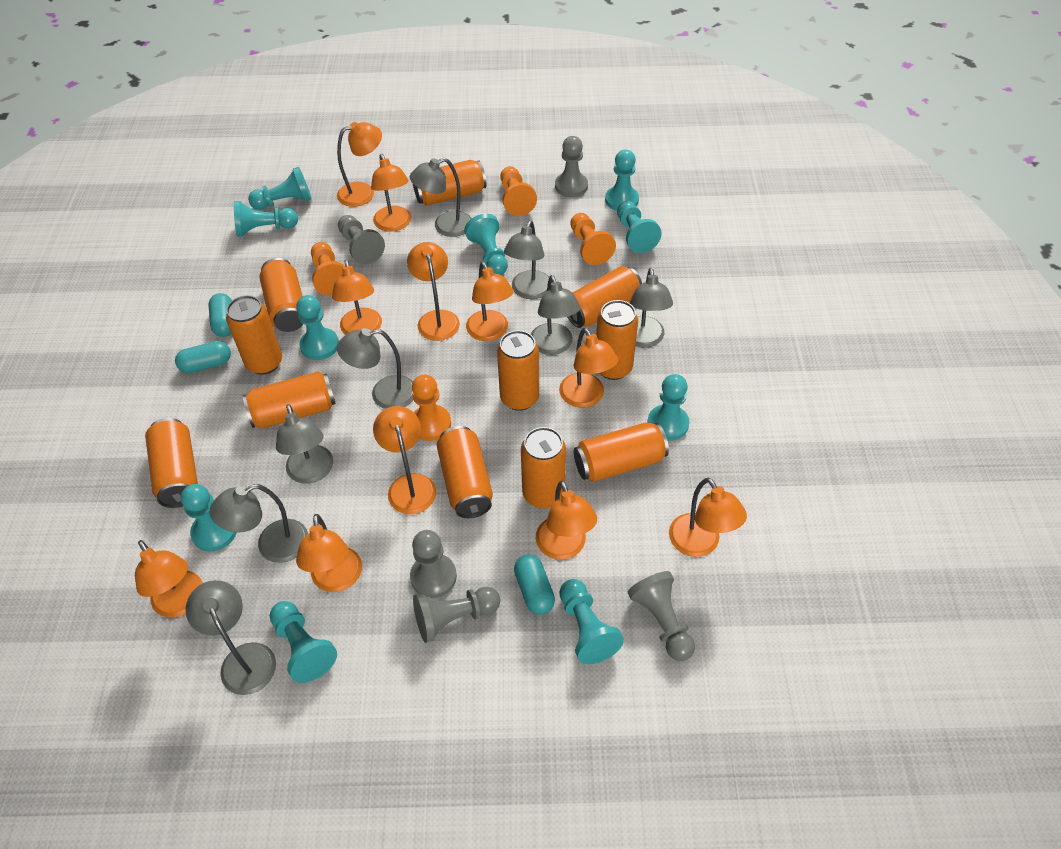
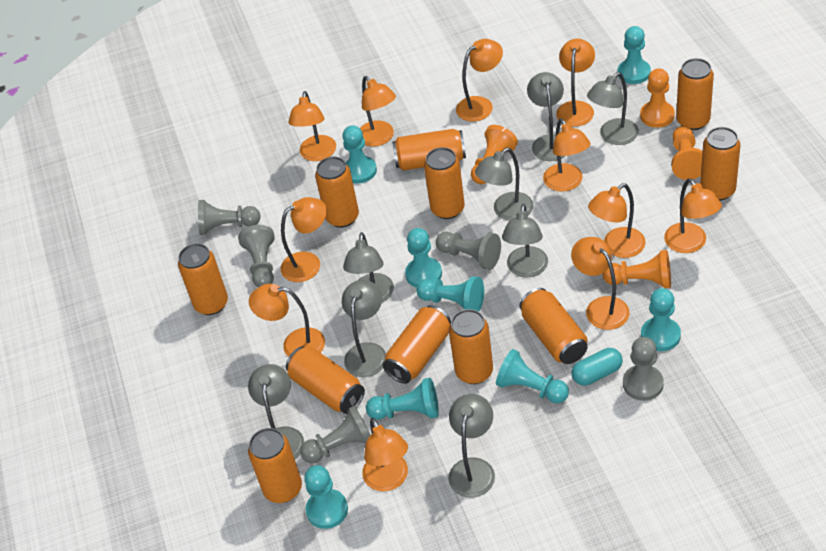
turquoise capsule: [175,341,231,373] [208,293,232,337] [514,554,555,615] = 3 -> [572,348,623,386] = 1
turquoise pawn: [181,484,237,552] [234,201,298,236] [248,167,312,210] [270,601,337,683] [296,295,339,360] [464,214,508,275] [559,579,624,664] [605,150,639,211] [617,201,662,253] [647,374,689,441] = 10 -> [304,465,348,529] [342,125,377,183] [366,378,439,420] [405,228,442,287] [416,276,484,312] [496,349,569,403] [618,26,651,84] [641,288,681,351] = 8

